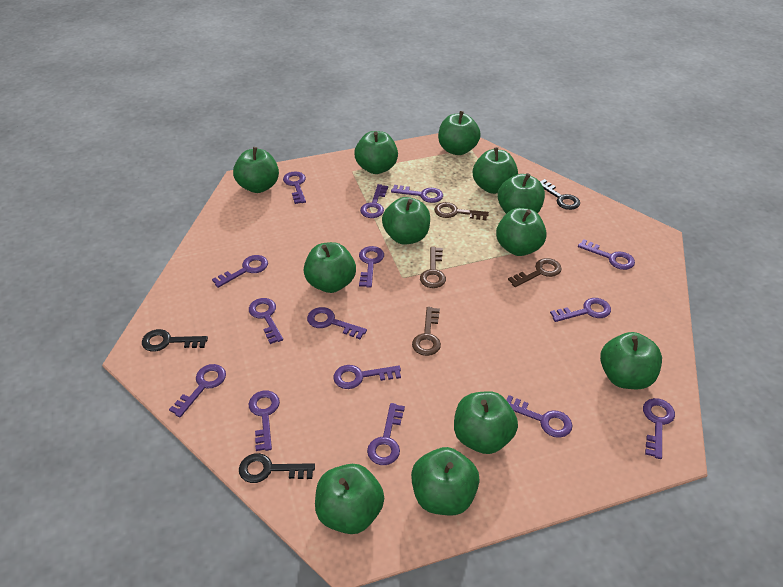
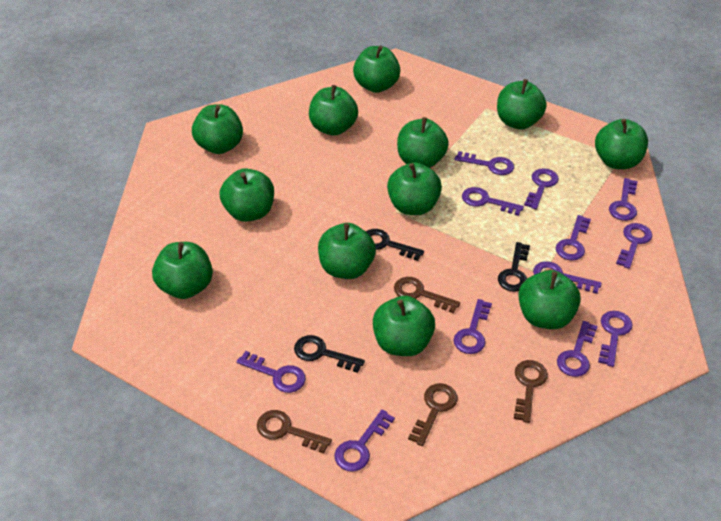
purple key: [169,364,226,417] [212,255,268,288] [248,391,280,451] [249,298,283,344] [283,171,306,204] [307,307,367,339] [333,365,401,389] [359,246,384,288] [360,184,388,218] [367,403,405,465] [391,185,443,203] [507,395,572,438] [550,298,611,322] [578,239,635,270] [643,398,675,459] = 15 -> [237,351,306,393] [334,409,395,471] [453,299,492,354] [455,151,514,175] [462,187,524,216] [524,168,559,209] [533,261,602,294] [556,215,591,261] [557,321,598,377] [598,311,633,367] [609,178,638,221] [616,223,652,269] = 12

